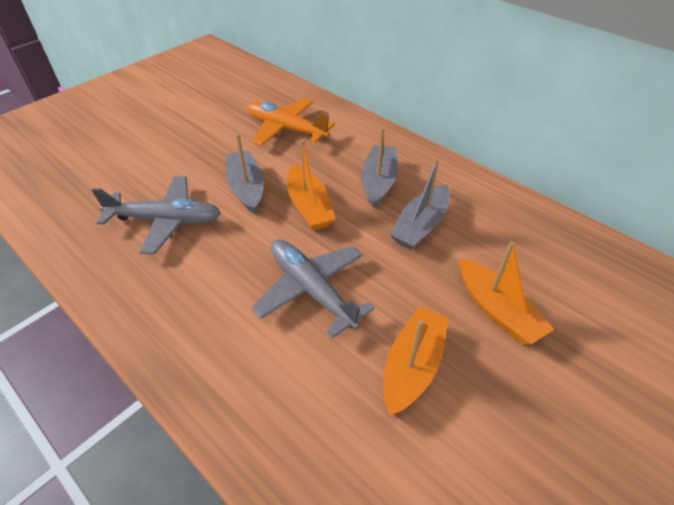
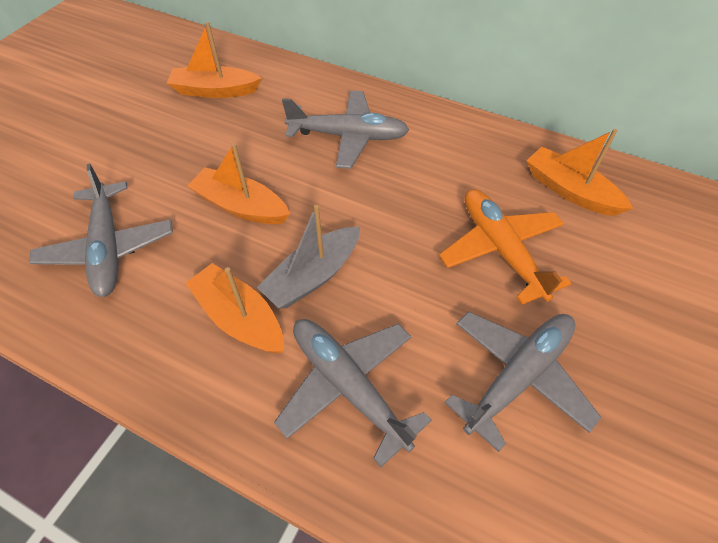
grey boat: [226,133,264,214] [361,127,398,208] [389,159,450,250] = 3 -> [257,205,360,308] = 1
grey plane: [92,176,221,254] [252,240,374,338] = 2 -> [29,164,173,297] [274,319,432,467] [282,90,409,169] [445,311,602,452] = 4
orange boat: [287,140,335,230] [383,307,449,416] [460,241,554,344] = 3 -> [167,22,262,98] [185,263,284,354] [187,143,290,224] [526,129,633,216] = 4

